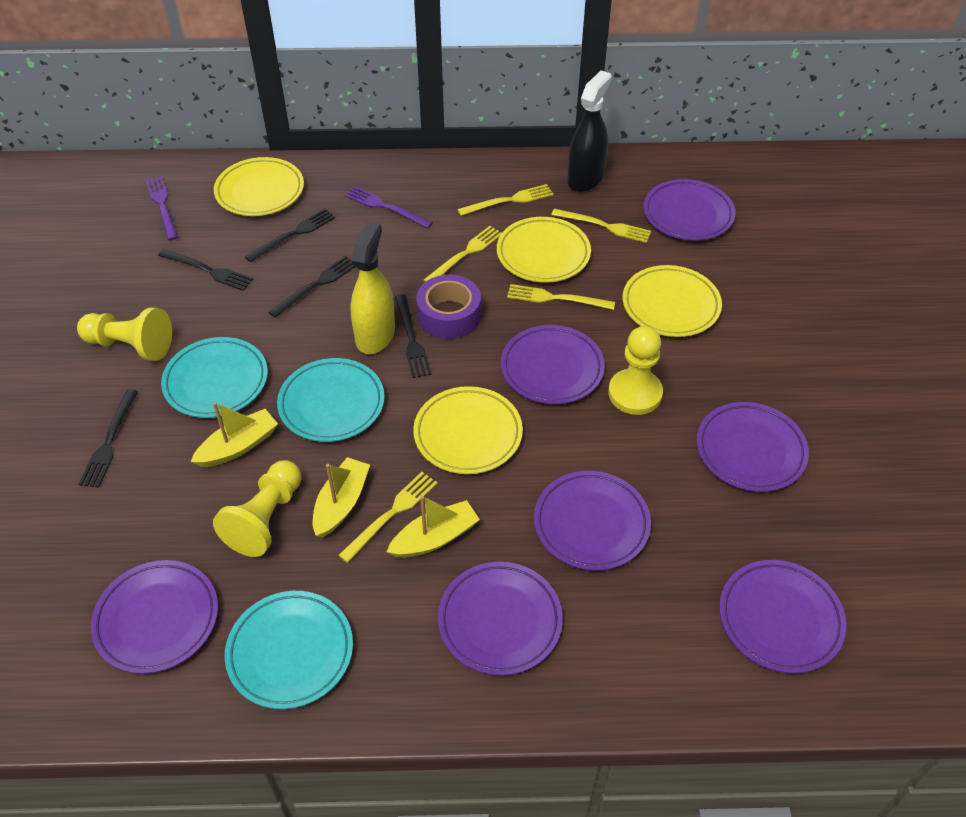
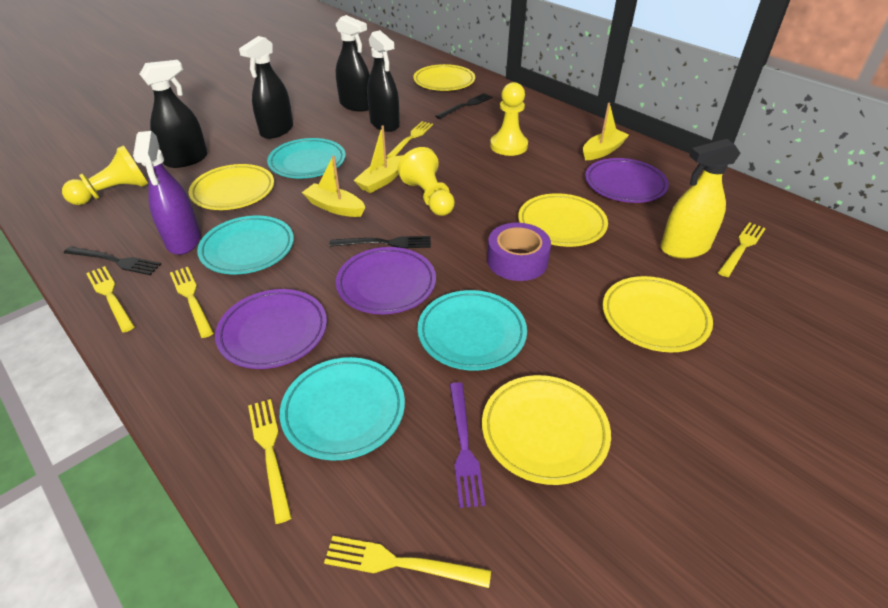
black fork: [79,389,138,488] [158,249,253,291] [245,209,335,262] [269,256,354,318] [395,294,431,378] = 5 -> [64,247,161,275] [329,236,431,248] [435,93,493,119] = 3
black spray bottle: [567,70,612,192] = 1 -> [140,60,208,168] [239,36,293,139] [336,15,370,112] [367,30,400,132] = 4
purple fork: [146,176,178,241] [345,186,433,228] = 2 -> [449,382,485,508] = 1
purple plate: [91,560,218,674] [438,562,563,676] [501,325,605,404] [534,471,651,571] [643,179,735,241] [696,402,809,492] [719,560,846,673] = 7 -> [215,289,327,369] [336,247,436,314] [585,158,669,203] = 3
purple spray bottle: none = 0 -> [133,131,201,255] = 1
turquoise plate: [161,337,268,418] [225,591,353,709] [277,358,385,442] = 3 -> [197,216,294,274] [267,138,346,178] [280,357,405,461] [418,290,527,371] = 4
yellow fork: [338,472,438,563] [423,226,502,282] [457,184,553,216] [507,284,615,310] [551,209,651,243] = 5 -> [86,266,135,333] [170,267,213,338] [248,399,292,524] [324,536,491,588] [387,121,433,158] [718,222,766,277] = 6
yellow plate: [214,157,304,216] [413,386,523,474] [497,217,591,283] [622,265,722,337] = 4 -> [189,164,274,210] [413,64,475,91] [482,375,611,485] [518,193,608,247] [603,276,713,352] = 5

